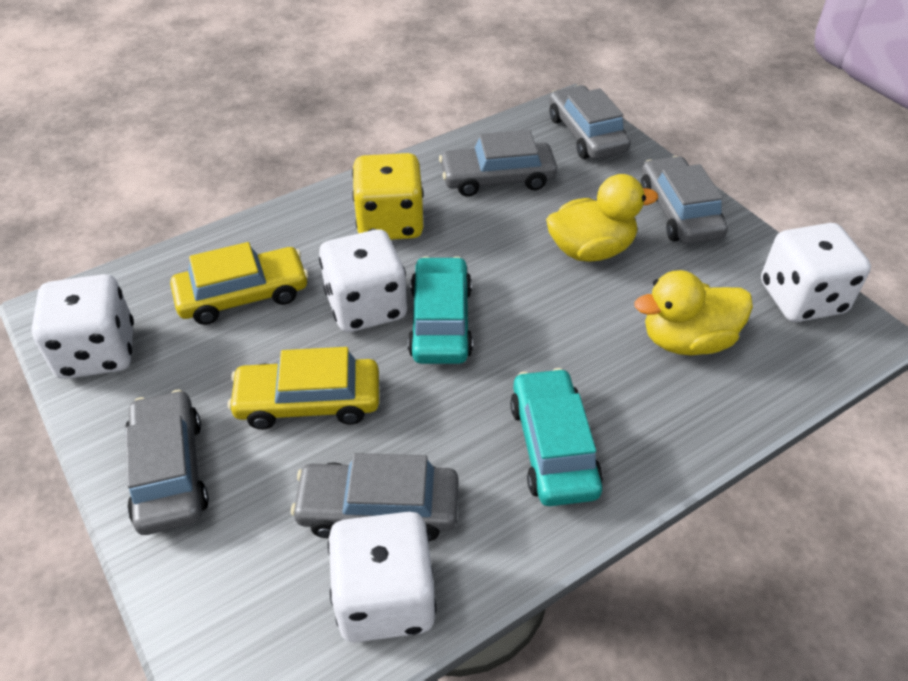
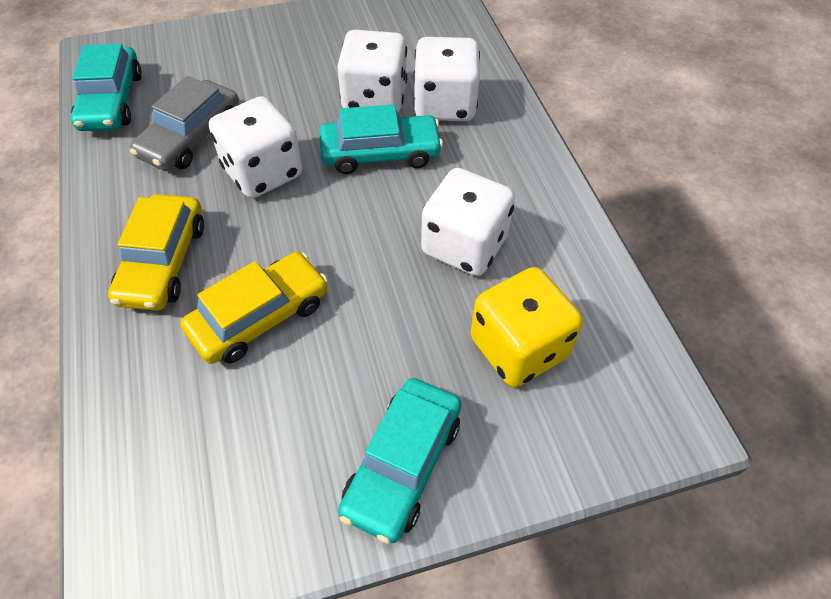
grey car: [125,390,209,535] [291,453,459,541] [439,130,557,197] [549,85,631,159] [641,156,728,244] = 5 -> [130,76,239,171] = 1
turquoise car: [408,256,473,364] [510,368,603,506] = 2 -> [71,44,142,131] [319,104,443,174] [338,378,462,544] = 3
yellow duck: [546,174,658,262] [634,270,753,355] = 2 -> none = 0

